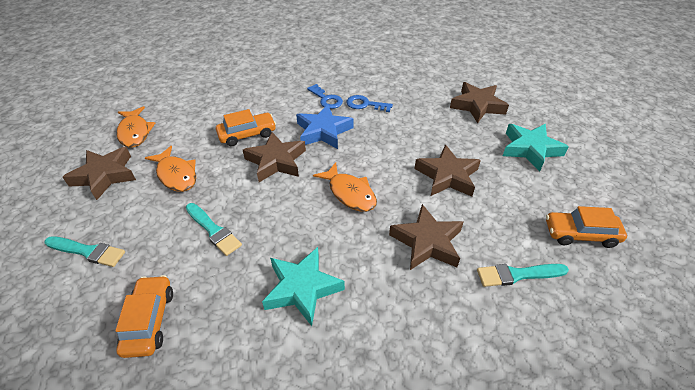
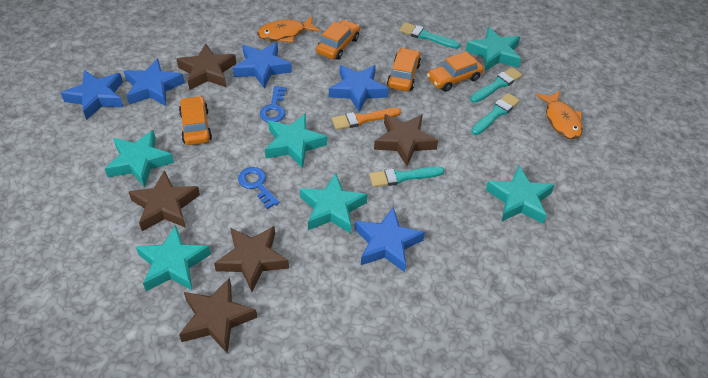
blue star: [296,104,354,149] = 1 -> [61,70,123,120] [124,58,185,106] [233,42,292,89] [329,65,389,112] [355,207,425,272] = 5
orange brush: none = 0 -> [332,108,401,130] = 1
orange car: [115,275,173,358] [216,109,276,146] [546,206,627,248] = 3 -> [179,96,212,145] [316,20,360,60] [387,48,421,91] [427,51,484,92] = 4
orange fish: [116,106,155,148] [145,146,196,192] [313,162,377,212] = 3 -> [257,16,320,43] [535,90,583,139] = 2
turquoise brush: [44,236,125,267] [186,203,242,256] [477,264,569,287] = 3 -> [369,166,444,187] [399,22,460,49] [470,67,523,103] [471,93,520,135] = 4
turquoise star: [262,247,345,326] [503,124,569,171] = 2 -> [105,130,174,187] [136,225,211,291] [265,113,327,168] [300,173,368,234] [466,27,521,71] [486,166,555,224] = 6

